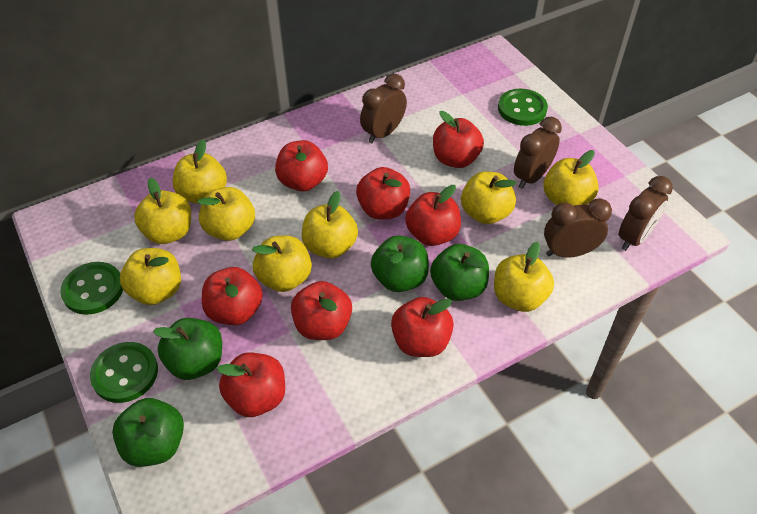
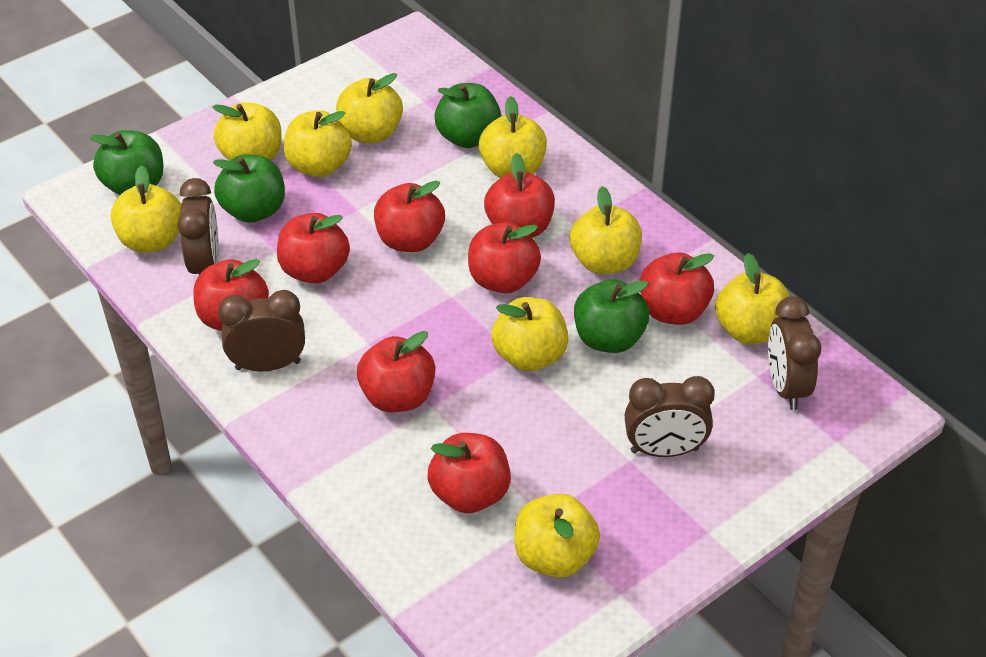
green button: [60,262,123,315] [90,342,158,403] [498,89,548,126] = 3 -> none = 0

